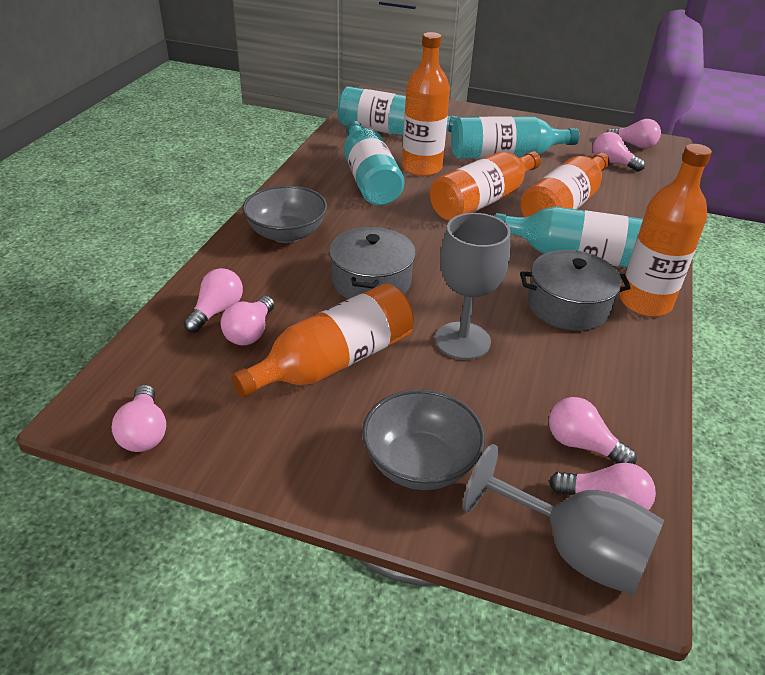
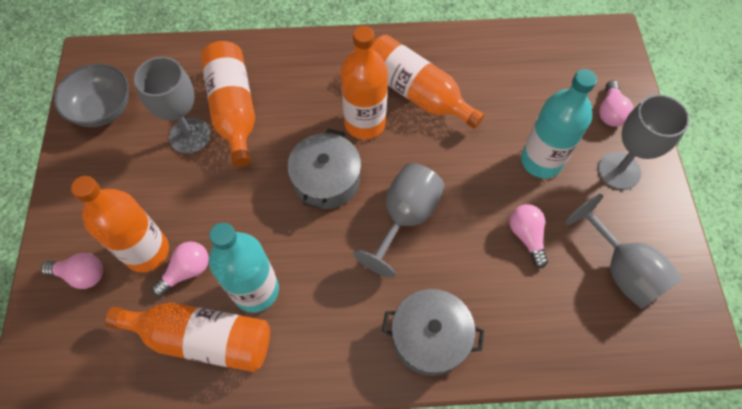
grey bowl: [242,185,327,243] [362,389,485,490] = 2 -> [54,64,129,127] = 1
grey goblet: [435,213,511,360] [463,444,664,596] = 2 -> [134,57,211,154] [353,163,445,278] [565,194,683,309] [598,95,690,190] = 4
pink light bulb: [112,385,166,452] [184,268,243,333] [221,296,274,346] [549,397,637,464] [549,463,656,510] [593,132,645,172] [606,119,661,149] = 7 -> [41,253,103,289] [152,242,209,296] [509,204,548,268] [599,80,633,127] = 4
turquoise bottle: [338,86,458,136] [344,121,405,205] [451,116,579,159] [495,207,643,267] = 4 -> [209,223,279,313] [521,69,597,178] = 2

